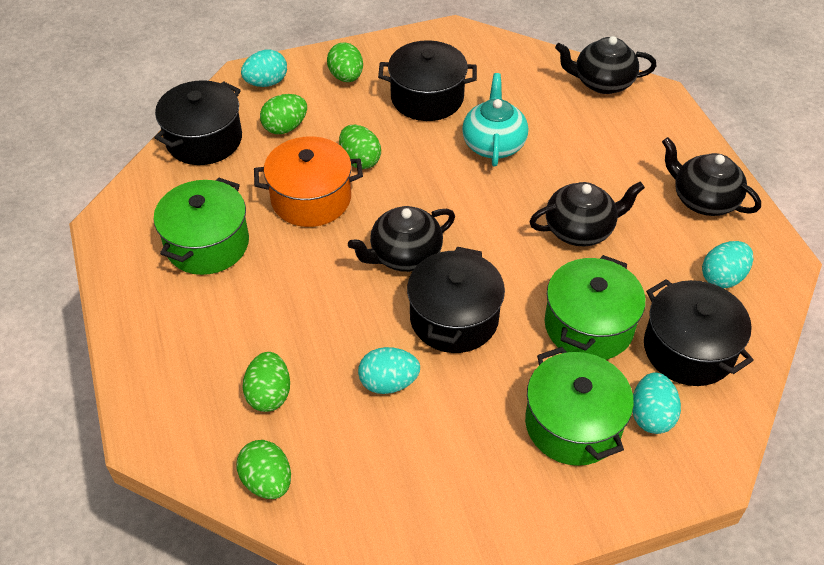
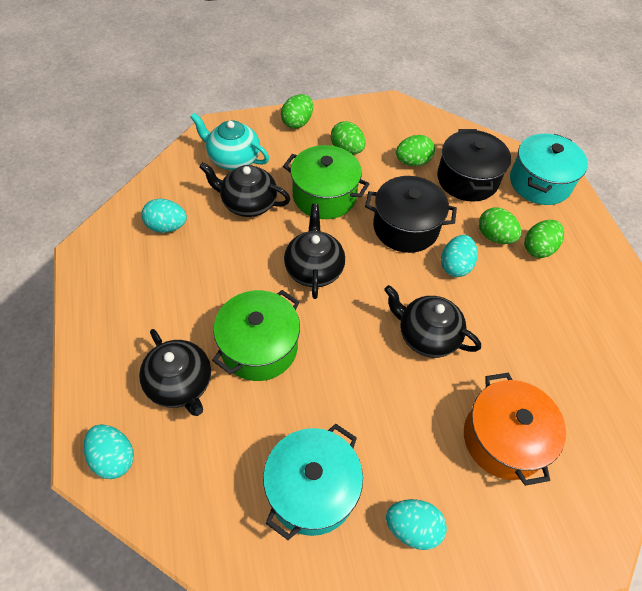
black pot: [154,80,242,165] [378,40,477,121] [407,246,505,353] [644,279,754,386] = 4 -> [365,176,457,253] [437,129,511,202] = 2
green pot: [154,177,249,275] [525,347,634,466] [544,255,646,360] = 3 -> [212,290,300,381] [283,145,369,219] = 2
turquoise pot: none = 0 -> [263,423,363,540] [510,134,588,205] = 2

